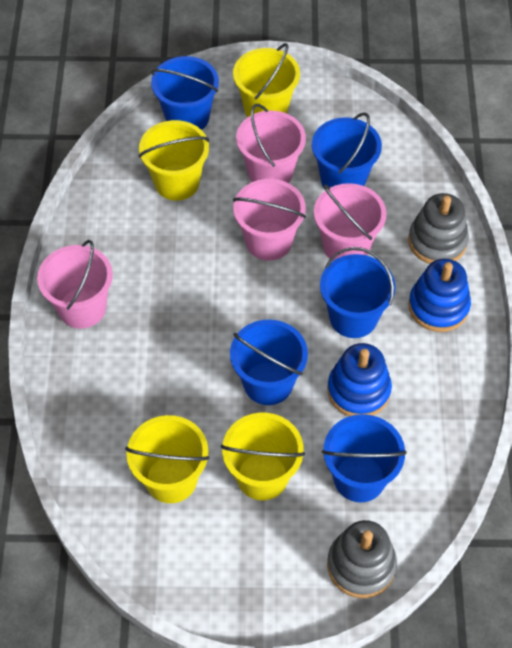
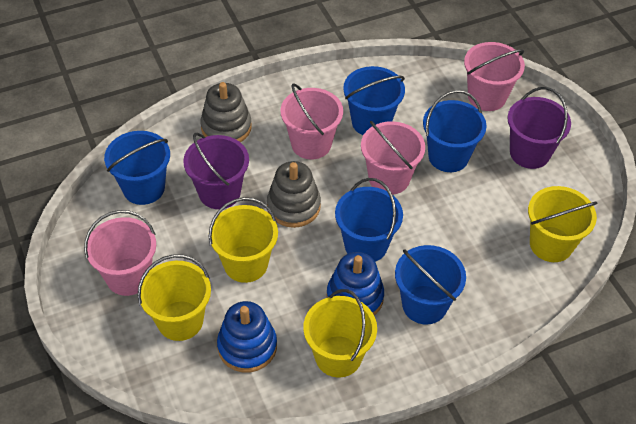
purple bucket: none = 0 -> [183,133,249,209] [508,87,571,169] = 2

